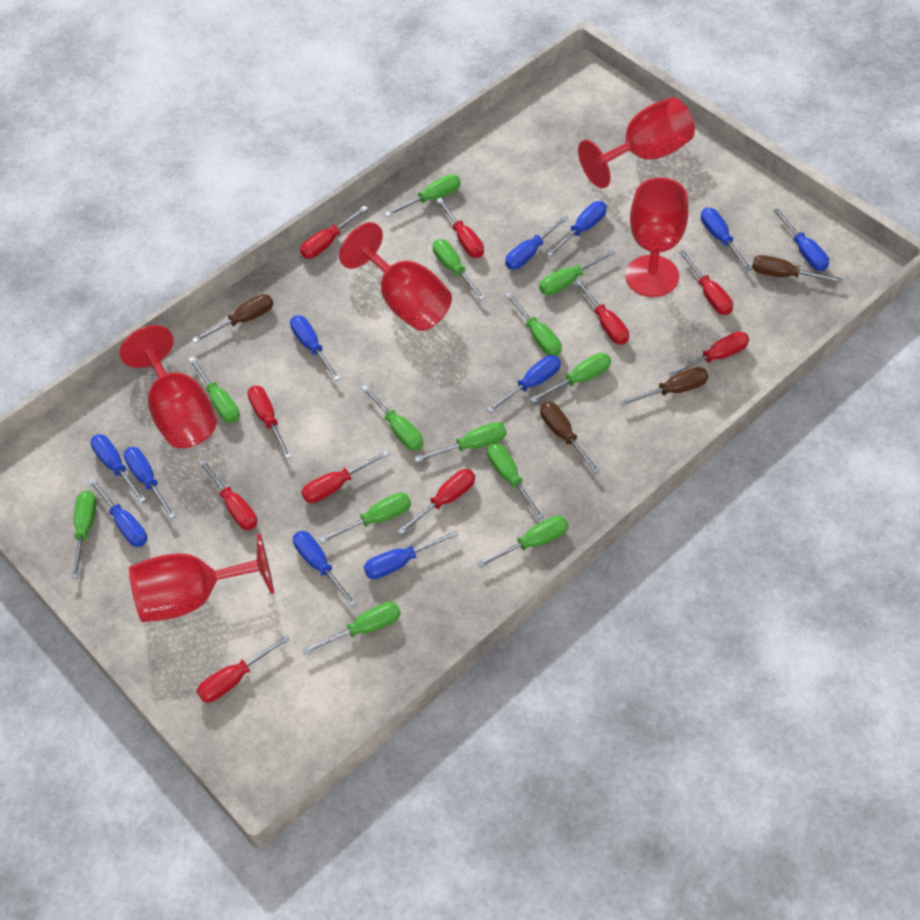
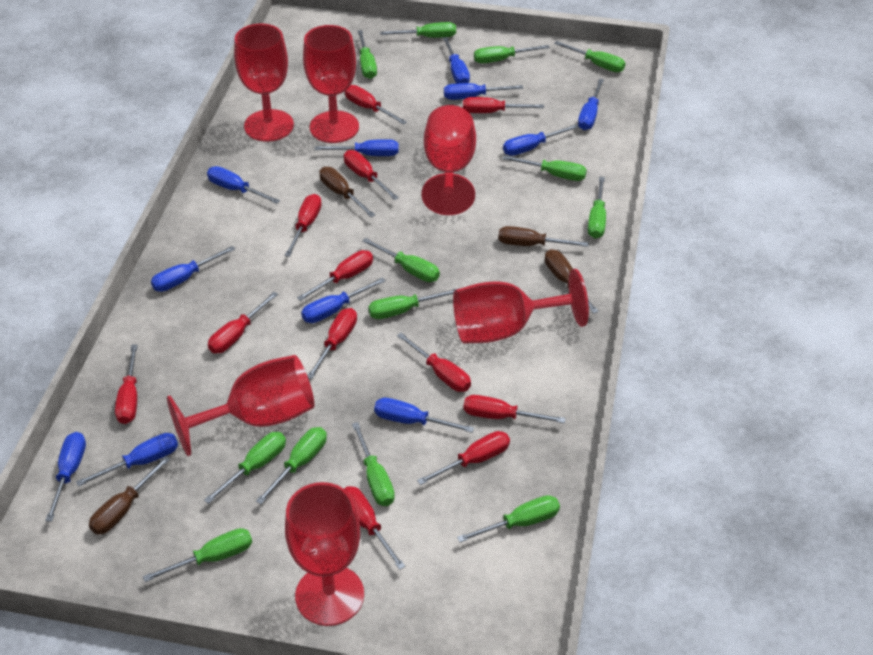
red goblet: [120,325,217,448] [129,533,274,622] [339,222,452,331] [578,97,695,188] [625,177,688,297] = 5 -> [167,355,314,456] [234,24,294,142] [285,482,364,626] [303,25,359,143] [422,105,476,215] [453,269,589,344] = 6
red screwdriver: [197,635,290,703] [199,460,257,530] [248,386,292,459] [300,205,368,259] [301,450,390,503] [398,469,475,535] [436,198,484,258] [575,279,629,344] [668,331,749,377] [679,250,733,315] = 10 -> [115,344,138,424] [208,292,278,353] [285,194,322,257] [297,250,373,301] [307,308,357,379] [344,150,399,200] [344,486,405,570] [345,85,407,125] [397,333,471,392] [417,431,510,485] [463,97,544,113] [463,395,566,423] = 12

